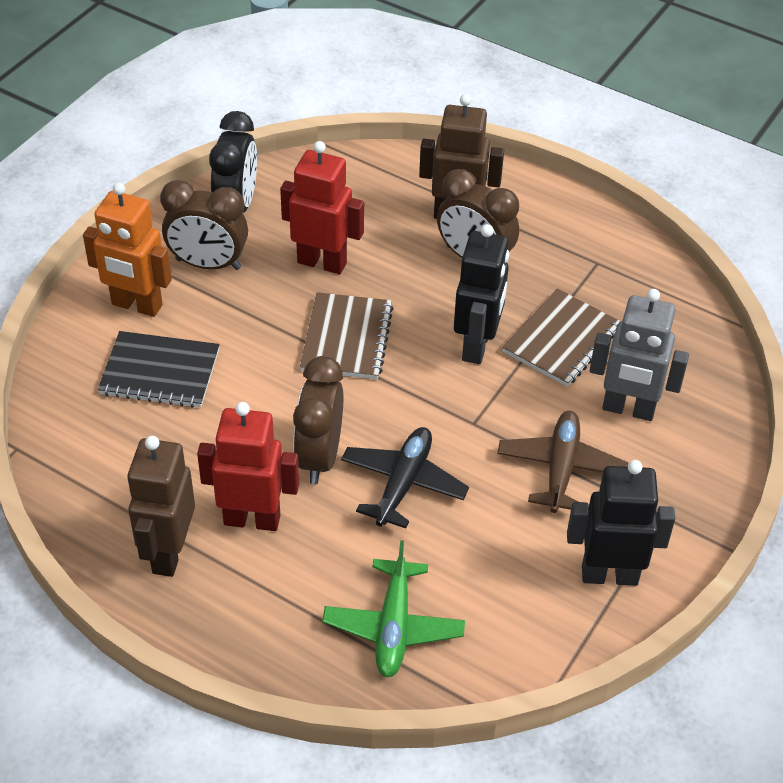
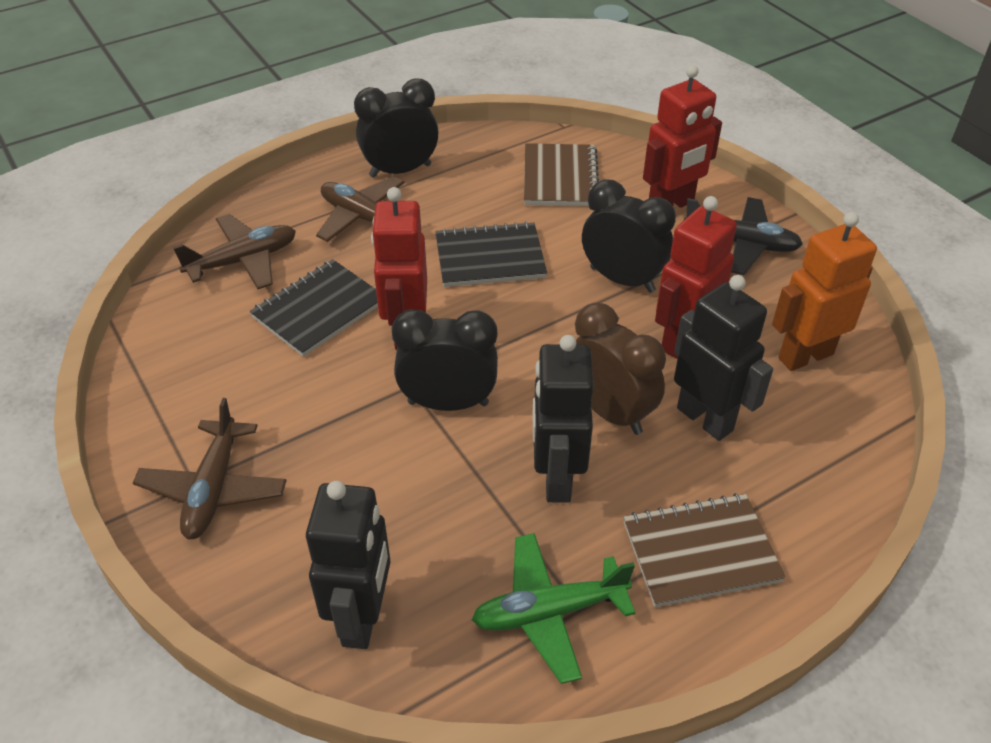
black clock: [209,111,257,213] = 1 -> [354,79,439,178] [392,309,498,411] [582,179,676,293] = 3
black notebook: [98,331,220,408] = 1 -> [250,259,378,357] [435,221,547,287] = 2
black robot: [454,224,509,364] [567,460,675,586] = 2 -> [306,481,391,649] [532,335,593,503] [674,275,773,441] = 3
brown clock: [160,180,248,270] [293,356,343,484] [437,169,519,258] = 3 -> [575,303,666,435] = 1
brown plane: [497,411,628,513] = 1 -> [133,398,287,540] [173,214,296,289] [316,176,405,242] = 3
brown robot: [127,436,195,577] [419,94,504,219] = 2 -> none = 0
grey robot: [590,289,689,421] = 1 -> none = 0
red robot: [197,402,299,531] [280,141,364,274] = 2 -> [371,187,427,350] [643,65,722,208] [655,196,737,359] = 3

